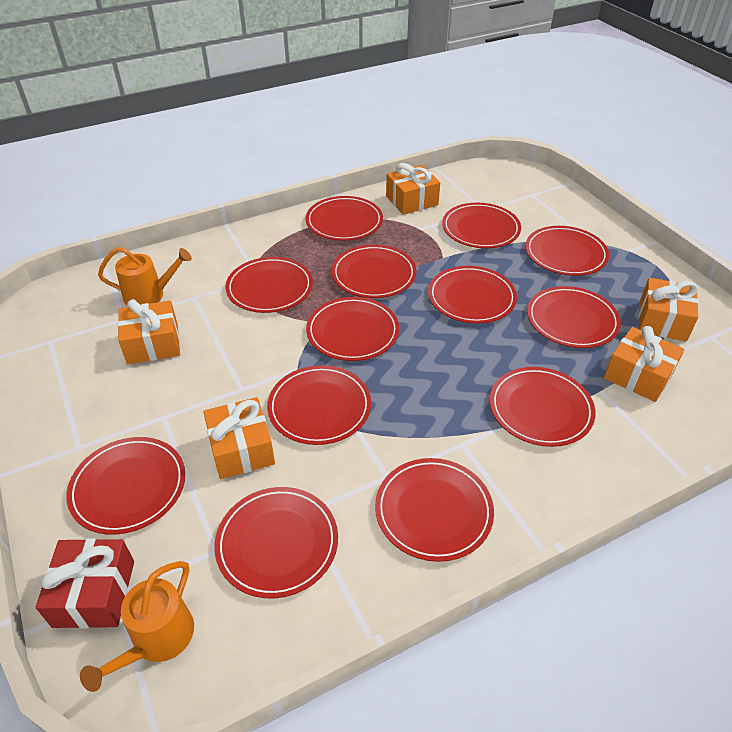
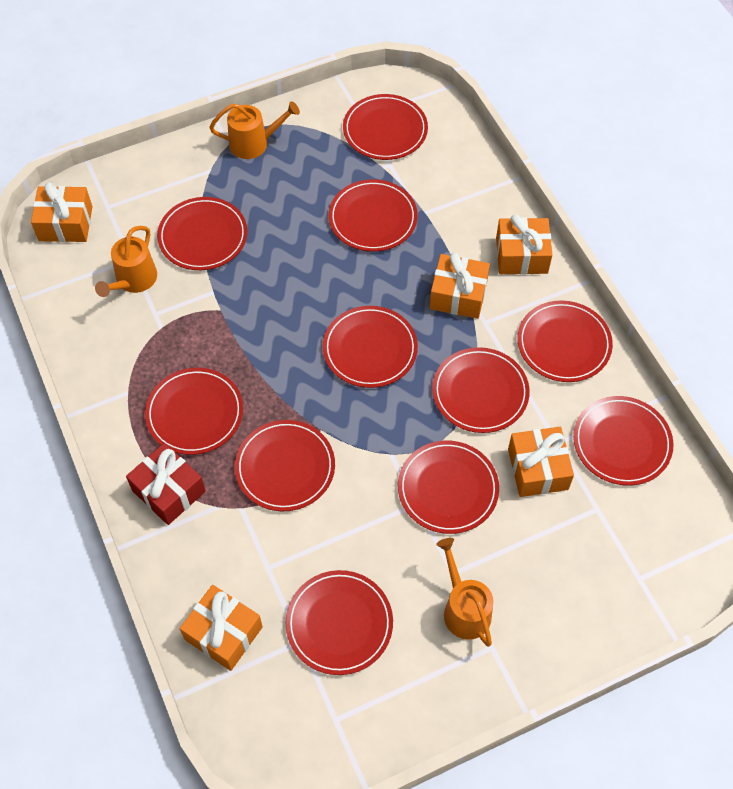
orange watering can: [80,561,194,692] [98,247,192,305] = 2 -> [95,226,157,297] [209,101,300,159] [436,538,493,647] = 3
red plate: [66,437,185,535] [214,487,338,598] [225,257,313,313] [267,365,371,445] [306,196,383,241] [306,297,399,361] [332,245,417,298] [375,458,494,562] [428,266,517,324] [442,203,521,248] [490,367,596,447] [525,226,609,276] [527,286,621,348] = 13 -> [145,368,243,455] [157,197,248,270] [235,420,335,511] [285,570,393,675] [323,306,418,388] [329,179,418,252] [343,94,428,160] [398,441,499,534] [432,347,530,433] [517,300,613,382] [573,396,674,486] = 11

